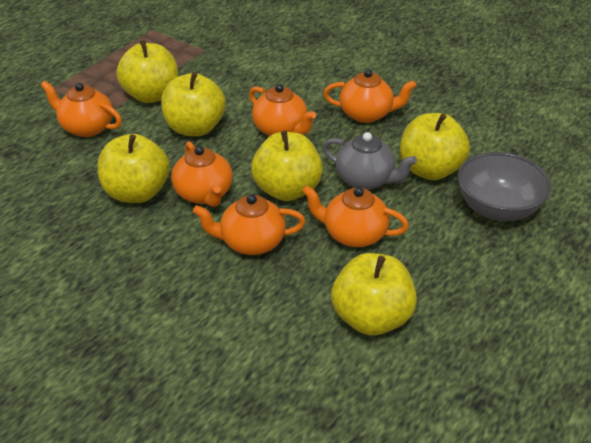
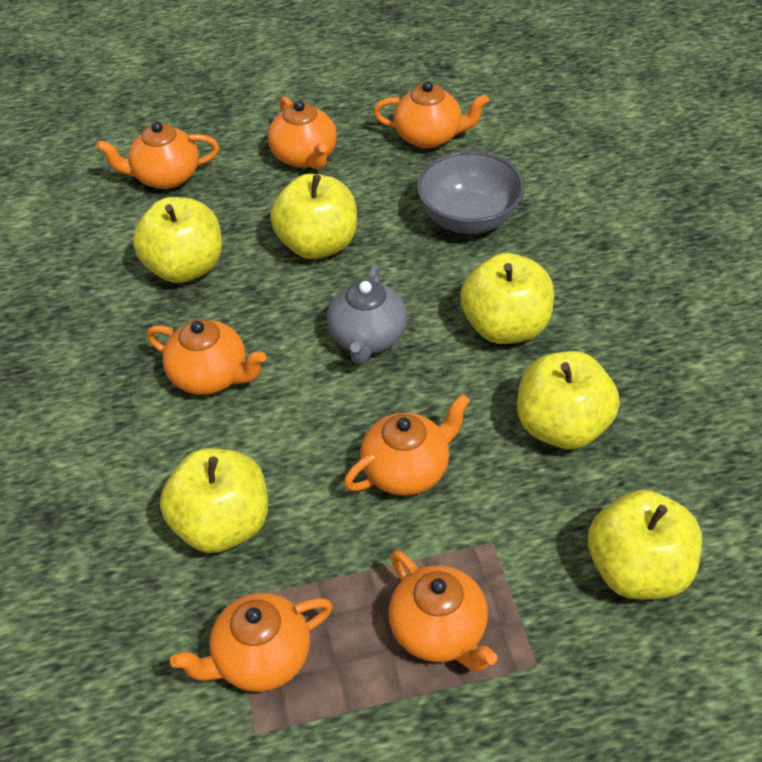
orange teapot: [41,81,122,137] [171,142,233,207] [193,194,306,255] [249,84,316,136] [302,185,409,247] [323,69,416,123] = 6 -> [96,122,219,189] [147,319,266,395] [170,593,333,692] [268,96,337,170] [344,394,470,496] [373,81,489,149] [389,550,497,671] = 7

